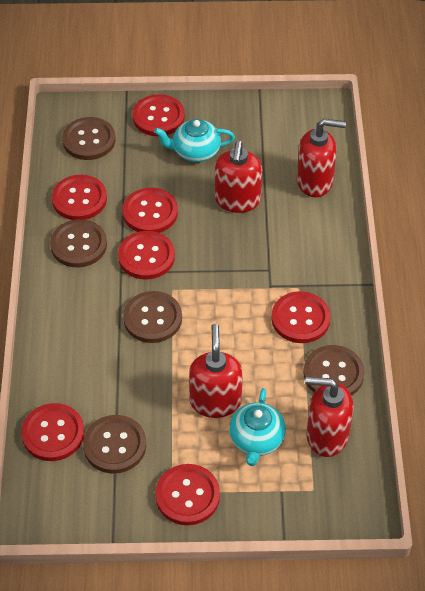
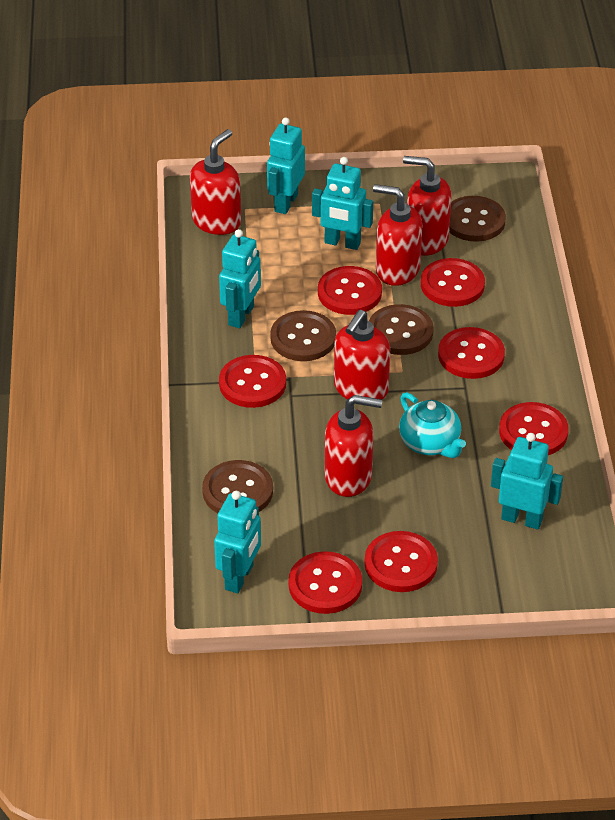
brown button: [50,219,107,268] [62,117,115,160] [83,415,146,474] [123,291,182,343] [303,345,365,396] = 5 -> [202,460,273,513] [270,310,336,361] [369,304,434,355] [449,196,506,242] = 4
red soap dispenser: [189,324,243,418] [215,141,262,213] [297,119,346,197] [305,377,354,457] = 4 -> [190,129,241,235] [325,395,382,497] [334,310,390,400] [373,184,422,286] [403,156,452,256] = 5
turquoise robot: none = 0 -> [214,491,261,593] [219,229,261,328] [267,117,305,214] [312,157,373,250] [491,433,563,530] = 5
turquoise teapot: [154,119,235,162] [229,388,286,466] = 2 -> [399,392,466,458] = 1

